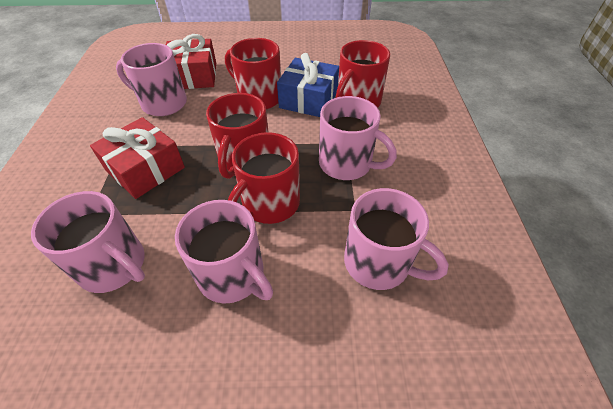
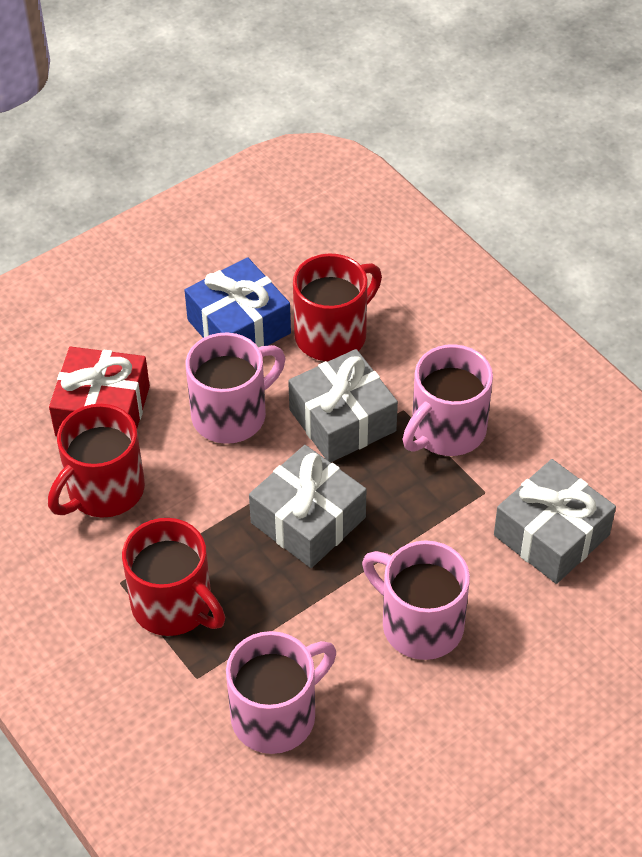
grey gift: none = 0 -> [249,445,366,568] [288,349,398,463] [494,459,616,584] = 3
pink mug: [31,191,145,293] [116,43,187,116] [175,200,273,303] [319,96,397,180] [344,188,449,290] = 5 -> [186,333,285,444] [226,631,336,754] [362,540,470,660] [402,344,493,456] = 4
red gift: [90,117,185,199] [166,34,216,89] = 2 -> [49,347,150,437] = 1
red mug: [206,93,268,179] [225,38,281,109] [228,132,300,224] [336,40,390,108] = 4 -> [48,404,145,518] [122,518,225,636] [293,254,382,361] = 3

